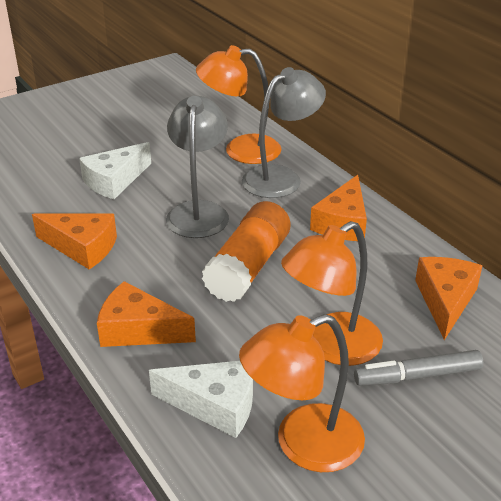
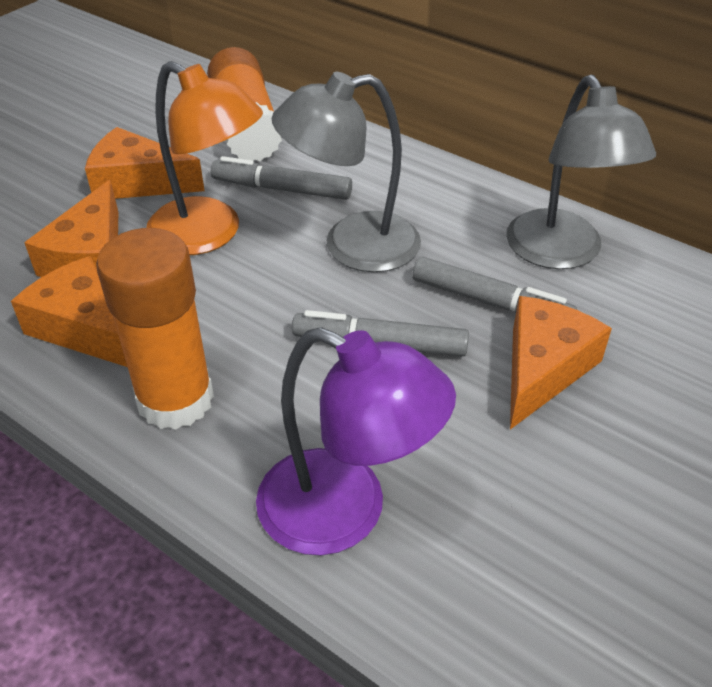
grey marker: [354,350,483,386] = 1 -> [211,156,352,200] [292,310,469,357] [412,257,577,313] = 3
orange glue stick: [202,201,290,302] = 1 -> [96,228,214,430] [207,47,282,161] = 2
orange lamp: [196,45,281,164] [239,314,365,472] [281,221,383,366] = 3 -> [146,61,263,255] = 1
purple lamp: none = 0 -> [256,327,456,555] = 1
white cheese: [79,142,151,199] [149,361,253,438] = 2 -> none = 0

